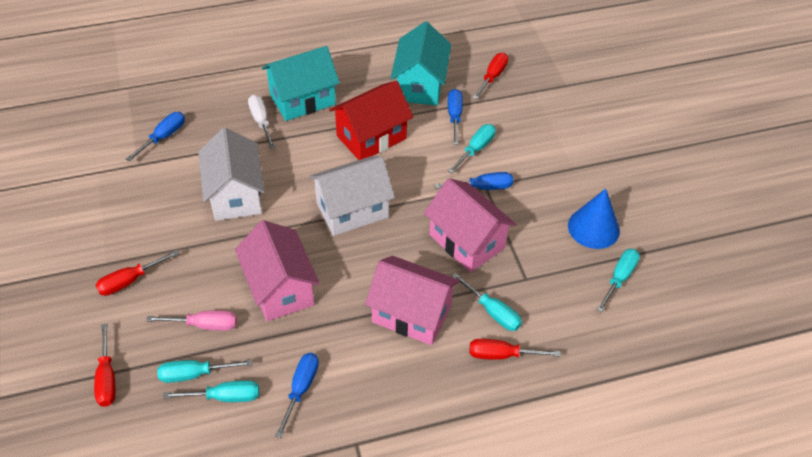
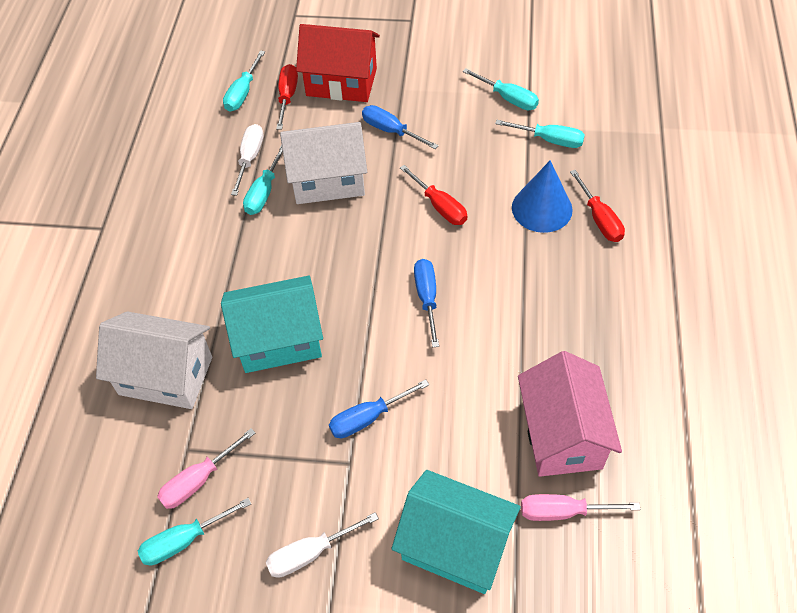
blue screwdriver: [126,112,185,162] [275,353,319,438] [435,172,513,190] [448,89,463,145] = 4 -> [329,379,429,438] [362,105,439,149] [414,259,439,347] = 3
pink house: [235,220,320,321] [365,256,460,345] [424,178,516,273] = 3 -> [518,351,622,477] = 1
pink screwdriver: [146,310,237,331] = 1 -> [157,428,255,509] [521,494,640,521] = 2
red screwdriver: [94,323,116,407] [96,250,179,296] [470,339,561,360] [473,53,508,99] = 4 -> [276,64,298,130] [400,165,467,225] [570,170,625,242] = 3
white screwdriver: [248,95,275,149] = 1 -> [231,124,264,196] [266,512,379,578] = 2

